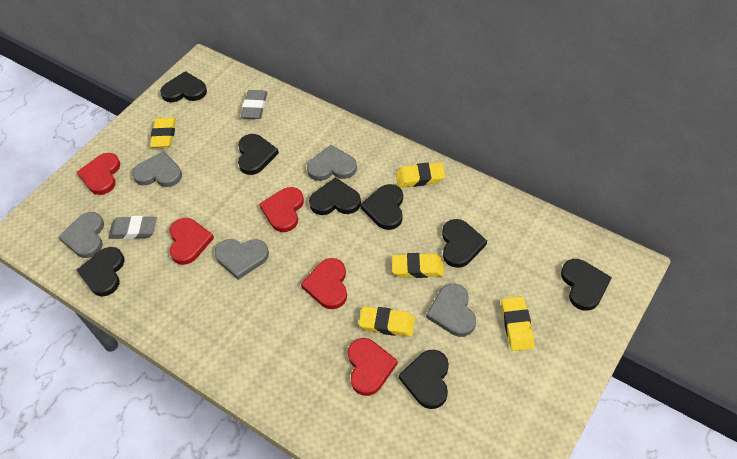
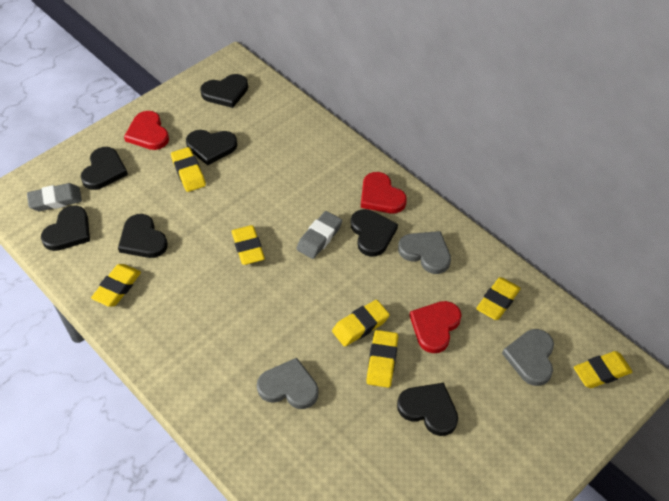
black heart: [77,247,124,296] [160,71,207,102] [238,134,279,175] [309,178,361,215] [360,184,403,230] [399,350,449,409] [442,219,487,268] [561,259,612,311] = 8 -> [41,205,90,251] [81,147,128,190] [118,214,168,258] [186,130,237,165] [200,74,248,108] [351,209,398,257] [397,382,458,436] = 7
grey heart: [59,212,104,258] [132,151,182,187] [215,239,269,280] [307,145,357,181] [426,284,476,337] = 5 -> [257,358,318,409] [398,231,451,274] [502,329,554,386] = 3
red heart: [77,153,120,195] [169,218,214,265] [259,187,304,232] [301,258,347,309] [348,338,398,396] = 5 -> [124,111,169,150] [361,172,407,213] [410,301,462,353] = 3
yellow eraser: [150,117,176,148] [359,306,415,337] [392,253,444,278] [396,162,445,187] [501,296,534,351] = 5 -> [91,264,141,307] [171,147,206,192] [231,225,265,265] [332,300,390,347] [366,330,398,388] [476,277,521,320] [574,351,632,388] = 7

